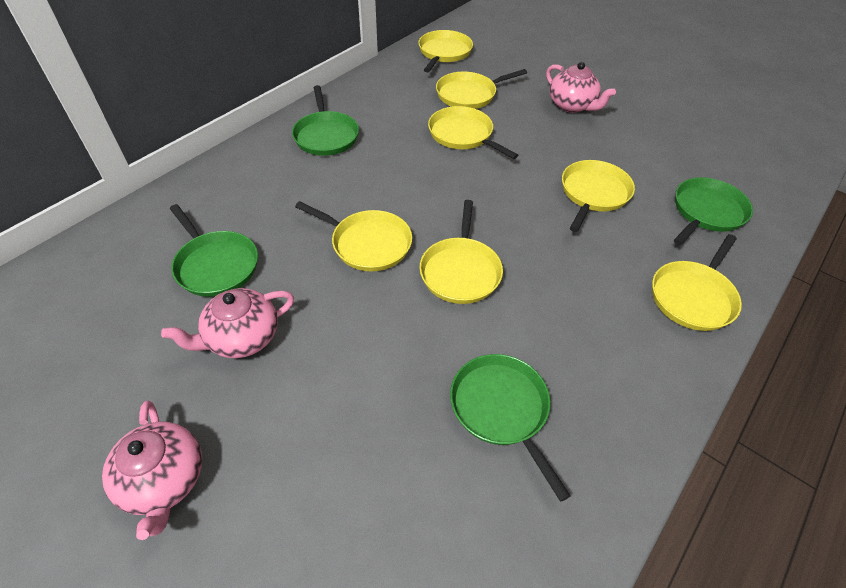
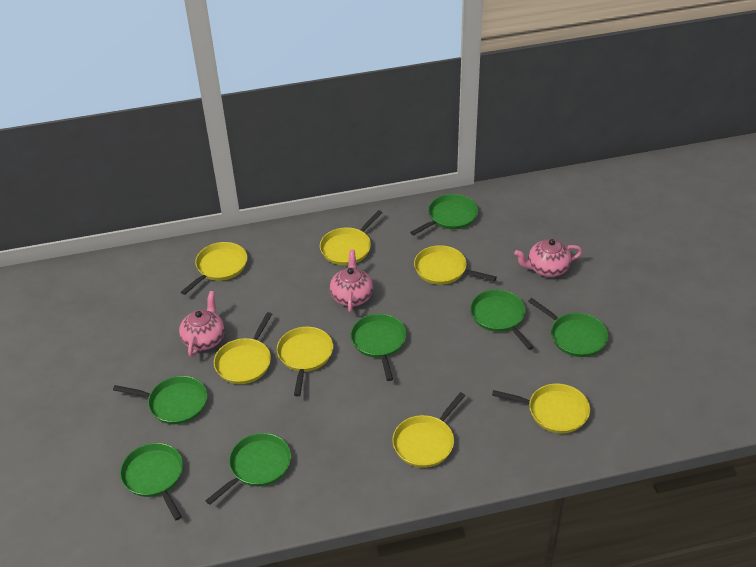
green pan: [170,204,258,297] [292,85,359,156] [450,354,571,502] [674,177,753,245] = 4 -> [113,376,207,424] [120,443,183,520] [205,433,291,505] [350,314,407,381] [410,194,478,236] [470,289,534,350] [528,298,608,357] = 7

